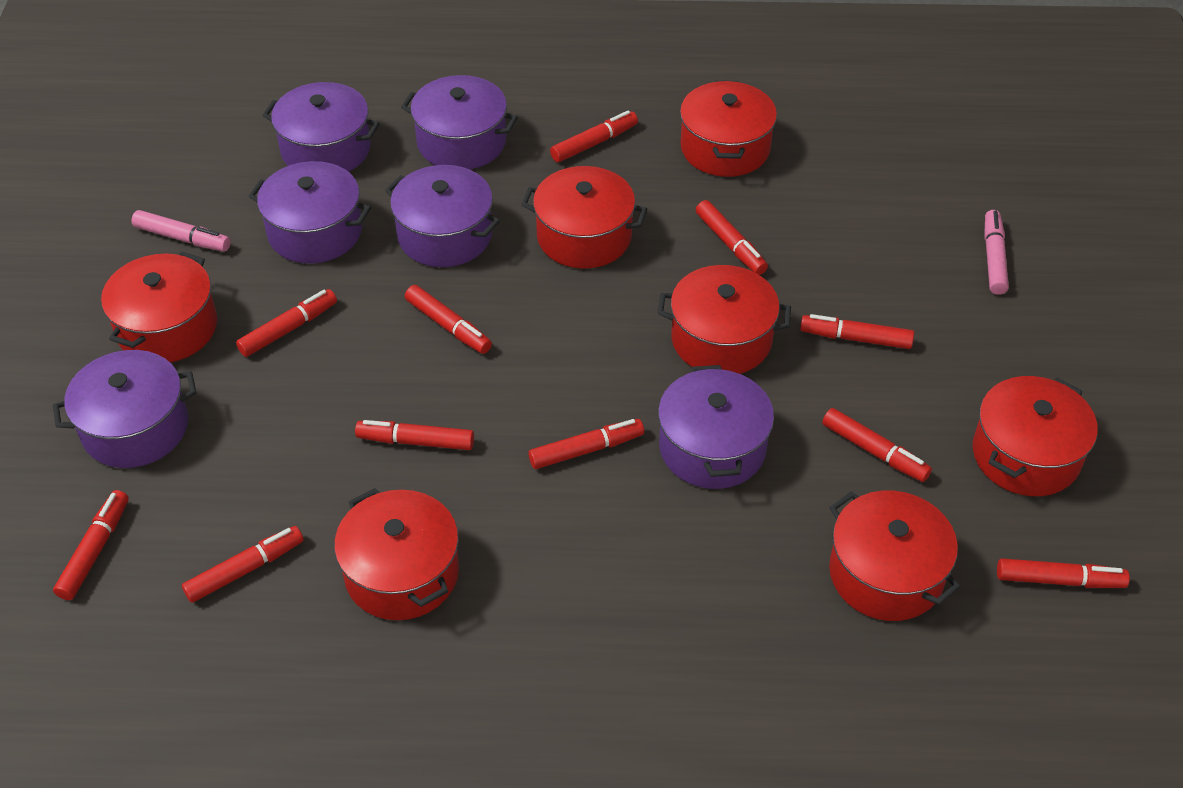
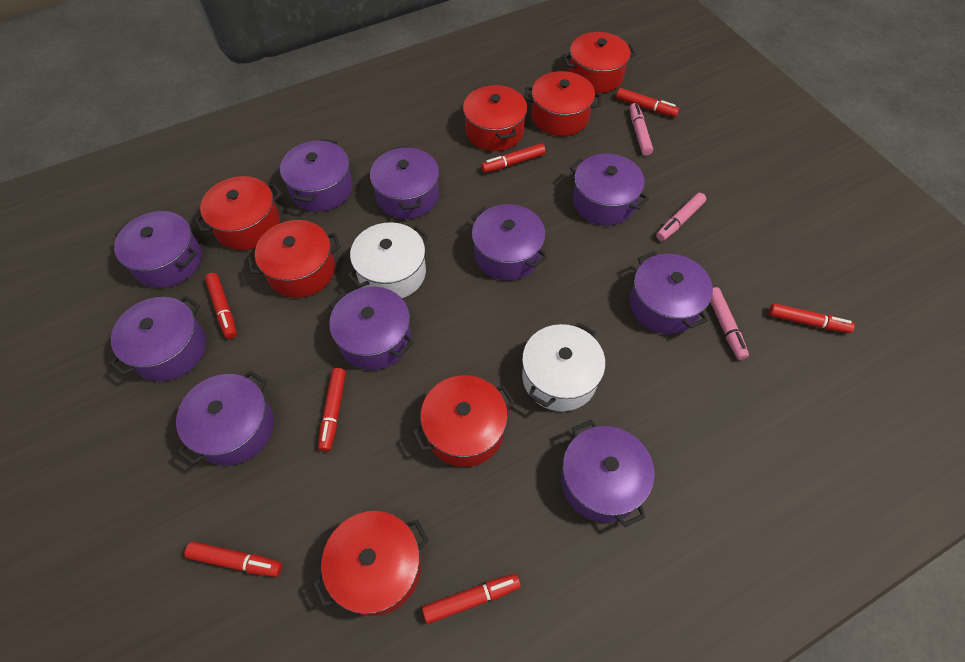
pink marker: [131,210,231,252] [984,210,1009,295] = 2 -> [630,103,653,156] [656,193,706,241] [710,287,749,360] = 3
purple pot: [53,350,197,468] [248,161,371,263] [262,82,380,172] [385,165,500,267] [401,75,518,169] [658,365,774,489] = 6 -> [109,296,206,381] [114,211,202,288] [176,371,274,466] [280,139,353,212] [329,286,414,370] [370,146,439,219] [471,204,547,281] [561,420,655,527] [570,154,649,225] [629,251,713,334] = 10
red marker: [53,490,129,600] [182,526,304,603] [236,289,337,357] [355,420,474,450] [405,285,492,354] [528,419,644,469] [550,110,638,162] [696,200,768,275] [800,314,914,349] [822,408,932,482] [997,558,1130,588] = 11 -> [184,541,282,577] [205,273,237,339] [318,368,346,452] [422,574,521,624] [481,143,546,173] [616,88,679,117] [769,303,855,333] = 7
white pot: none = 0 -> [347,222,428,298] [522,322,605,411] = 2

